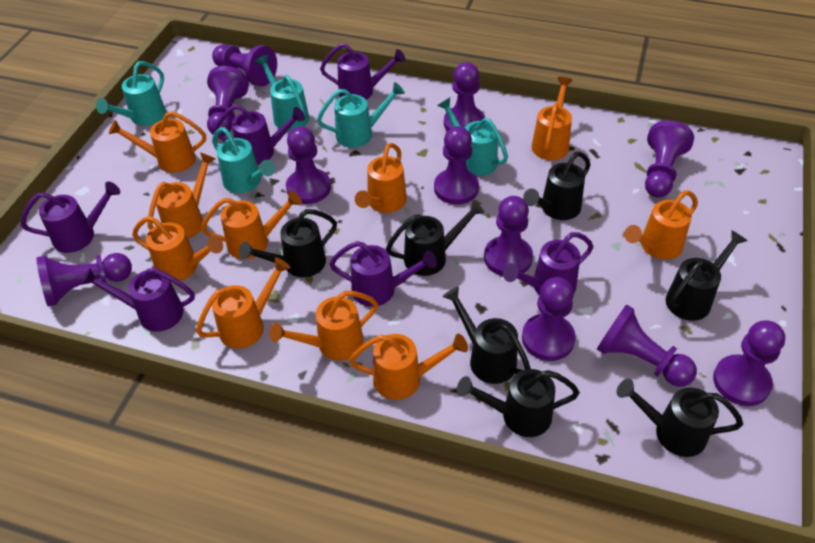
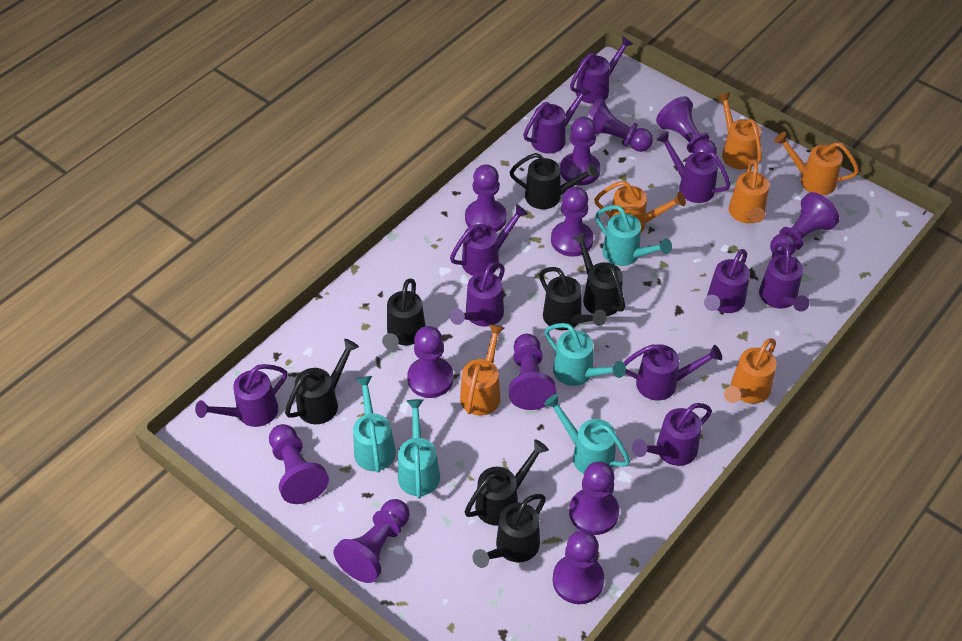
orange watering can: [109,111,206,173] [132,216,223,281] [148,152,216,238] [196,258,291,349] [201,191,302,259] [270,291,378,361] [349,334,468,400] [355,143,407,213] [532,77,573,160] [624,190,698,260] = 10 -> [460,324,504,415] [594,181,686,233] [717,92,762,169] [724,338,777,404] [729,160,770,223] [774,132,859,195] = 6
purple pawn: [36,253,132,306] [207,66,249,136] [212,45,277,87] [286,126,331,204] [434,126,479,205] [444,62,485,131] [484,196,533,276] [522,277,576,361] [597,304,697,387] [645,120,694,198] [713,320,785,406] = 11 -> [269,424,329,504] [334,499,410,583] [407,326,453,398] [465,164,507,232] [509,334,556,410] [551,186,593,257] [552,530,605,604] [560,117,601,185] [569,461,619,535] [587,97,653,152] [656,96,717,154] [770,192,839,256] = 12
purple watering can: [21,182,120,253] [81,268,195,332] [214,105,305,165] [320,43,406,100] [330,241,437,307] [503,232,593,295] = 6 -> [195,364,287,427] [450,204,528,276] [450,262,505,327] [523,84,591,154] [570,36,633,104] [623,344,722,401] [632,403,712,466] [656,131,731,203] [704,249,750,313] [759,242,809,312] = 10

